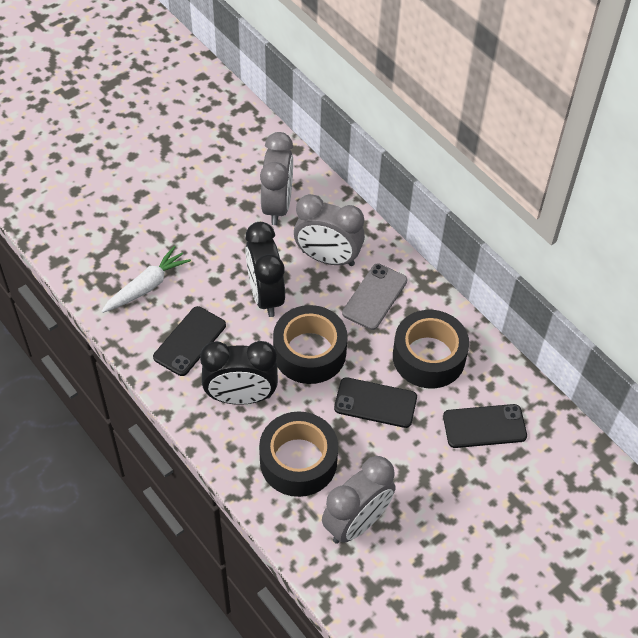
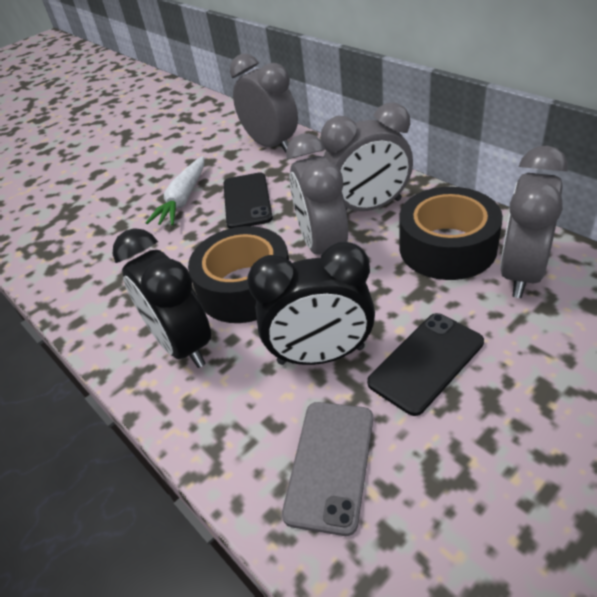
black phone: [153,306,226,376] [334,377,417,428] [443,404,527,448] = 3 -> [223,173,273,229] [367,313,484,416] = 2
black tape: [259,411,338,497] [273,305,348,384] [393,310,469,388] = 3 -> [188,226,289,323] [400,187,503,280] = 2
grey clock: [260,132,293,225] [294,194,365,266] [322,456,396,544] = 3 -> [230,53,298,153] [286,133,348,255] [321,102,413,211] [500,145,568,298] = 4

